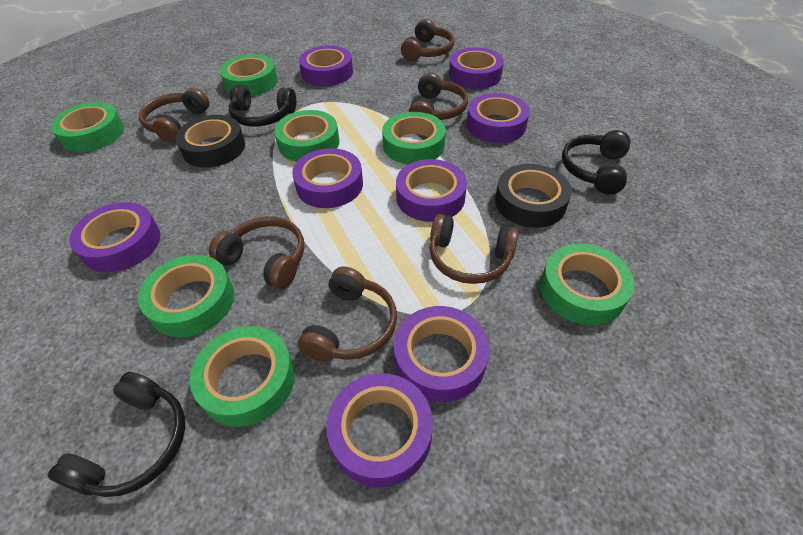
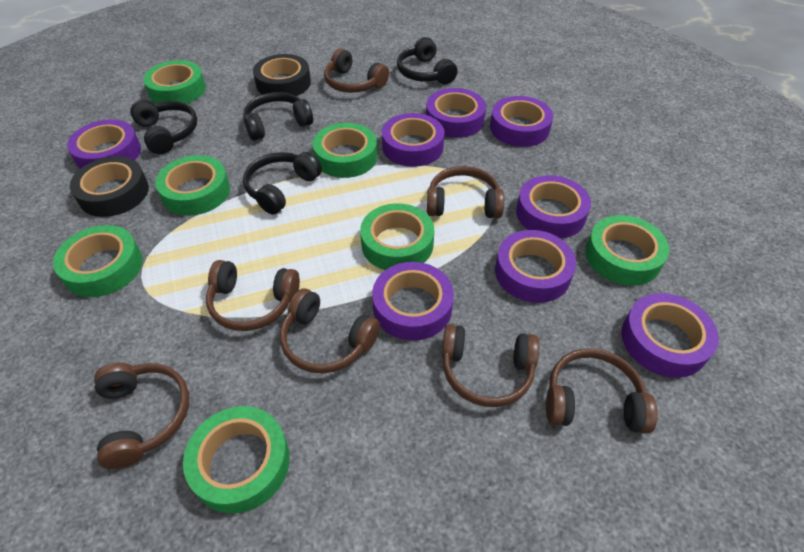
black headphones: [47,372,185,497] [229,85,296,127] [562,130,630,194] = 3 -> [130,100,197,154] [243,92,313,141] [243,152,322,215] [397,37,457,84] = 4
brown headphones: [139,88,209,142] [209,216,305,289] [298,266,397,362] [401,19,454,61] [409,72,468,120] [429,214,519,284] = 6 -> [94,363,189,469] [206,260,300,331] [280,289,380,374] [324,48,389,93] [427,166,504,219] [442,324,539,407] [546,348,658,434] = 7

